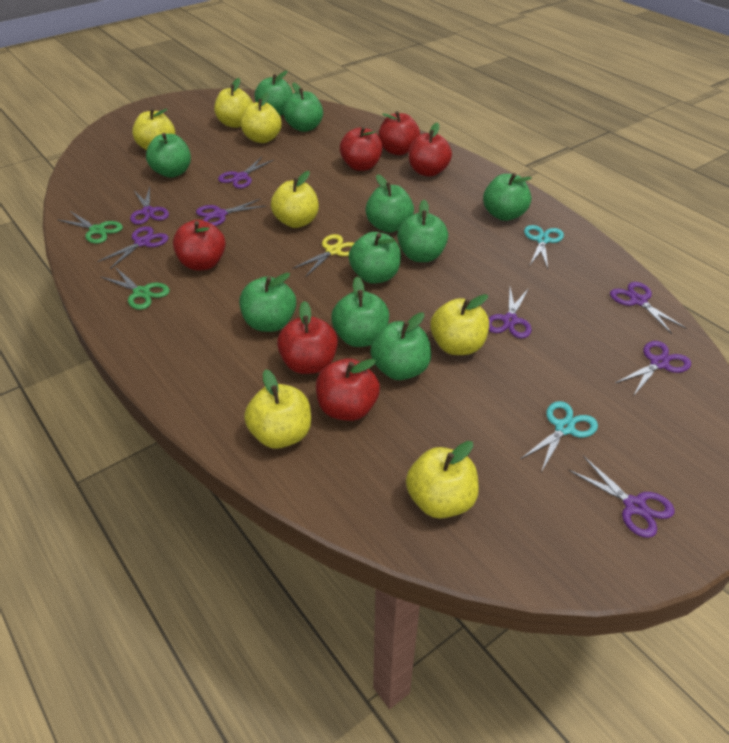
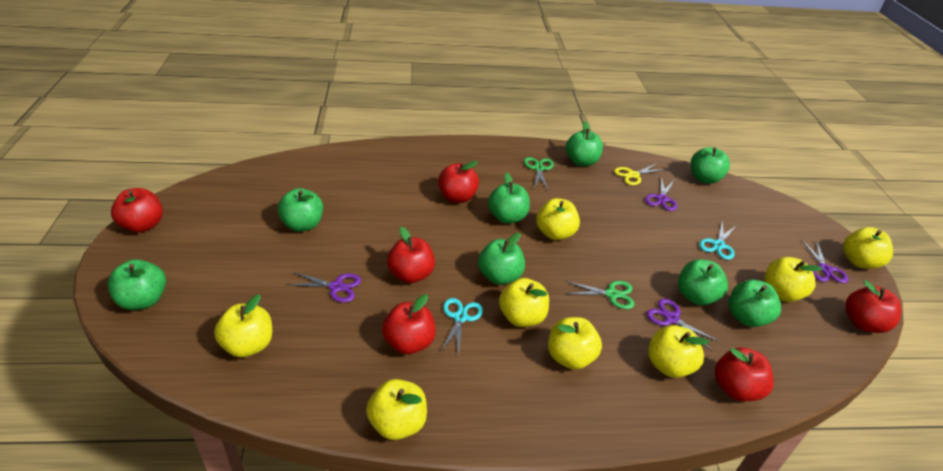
green apple: [146,133,191,178] [239,273,296,332] [255,71,293,116] [283,82,323,132] [331,277,389,347] [349,232,401,284] [366,174,414,233] [370,312,431,380] [397,200,448,262] [483,173,532,221] = 10 -> [107,259,166,310] [277,188,323,232] [478,233,525,285] [488,172,530,224] [566,121,603,166] [678,259,728,305] [690,147,730,184] [728,280,781,327] = 8
purple scissors: [97,226,169,269] [130,187,169,225] [196,199,265,226] [218,157,273,188] [488,287,532,338] [569,456,675,538] [610,282,686,334] [615,341,691,395] = 8 -> [286,272,361,303] [645,176,677,211] [647,298,720,351] [802,240,848,283] = 4
yellow apple: [132,108,175,150] [214,78,253,128] [241,92,282,143] [244,369,311,448] [271,171,319,228] [406,441,479,519] [430,294,489,355] = 7 -> [214,294,272,358] [366,379,427,440] [499,278,549,327] [536,198,580,240] [548,317,602,370] [648,325,709,378] [764,257,823,302] [843,227,893,269] = 8

